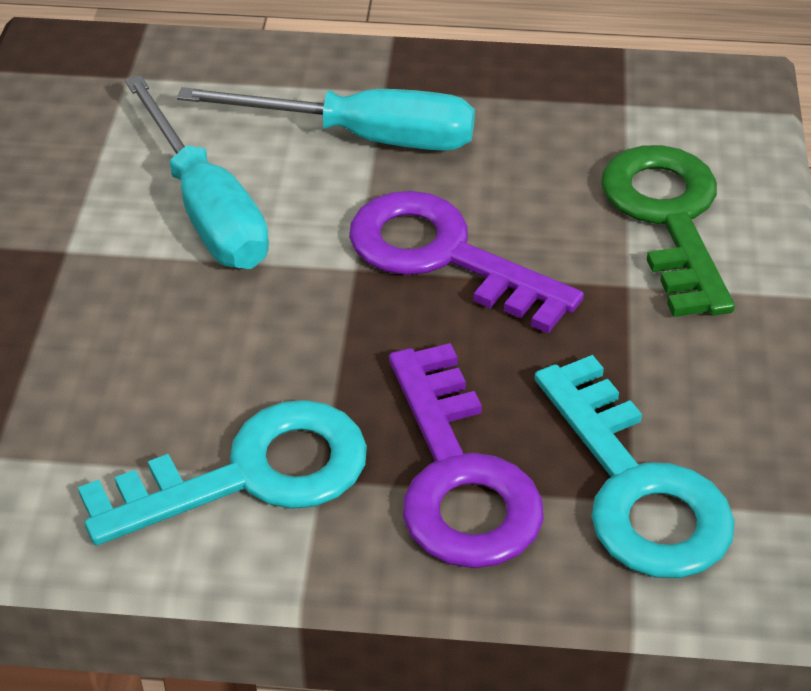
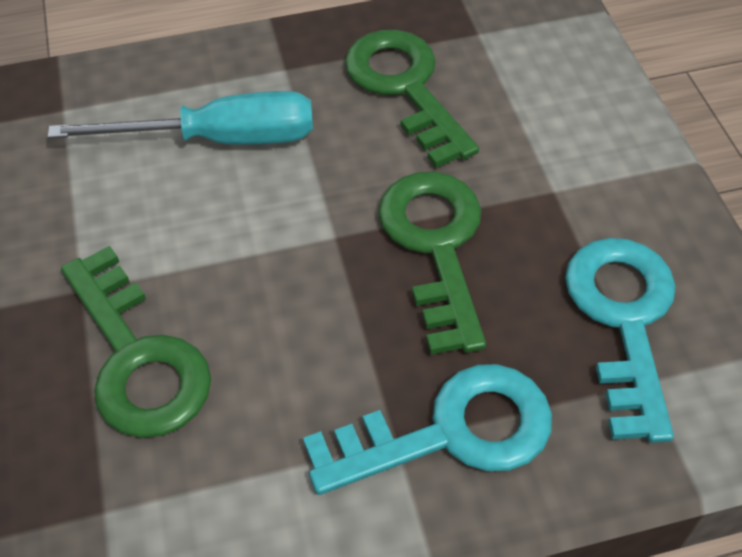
green key: [601,145,735,317] = 1 -> [61,246,211,438] [345,30,479,168] [378,172,486,355] = 3
purple key: [349,191,584,334] [389,343,544,568] = 2 -> none = 0
turquoise screwdriver: [125,75,269,269] [177,87,475,151] = 2 -> [48,91,313,145] = 1

